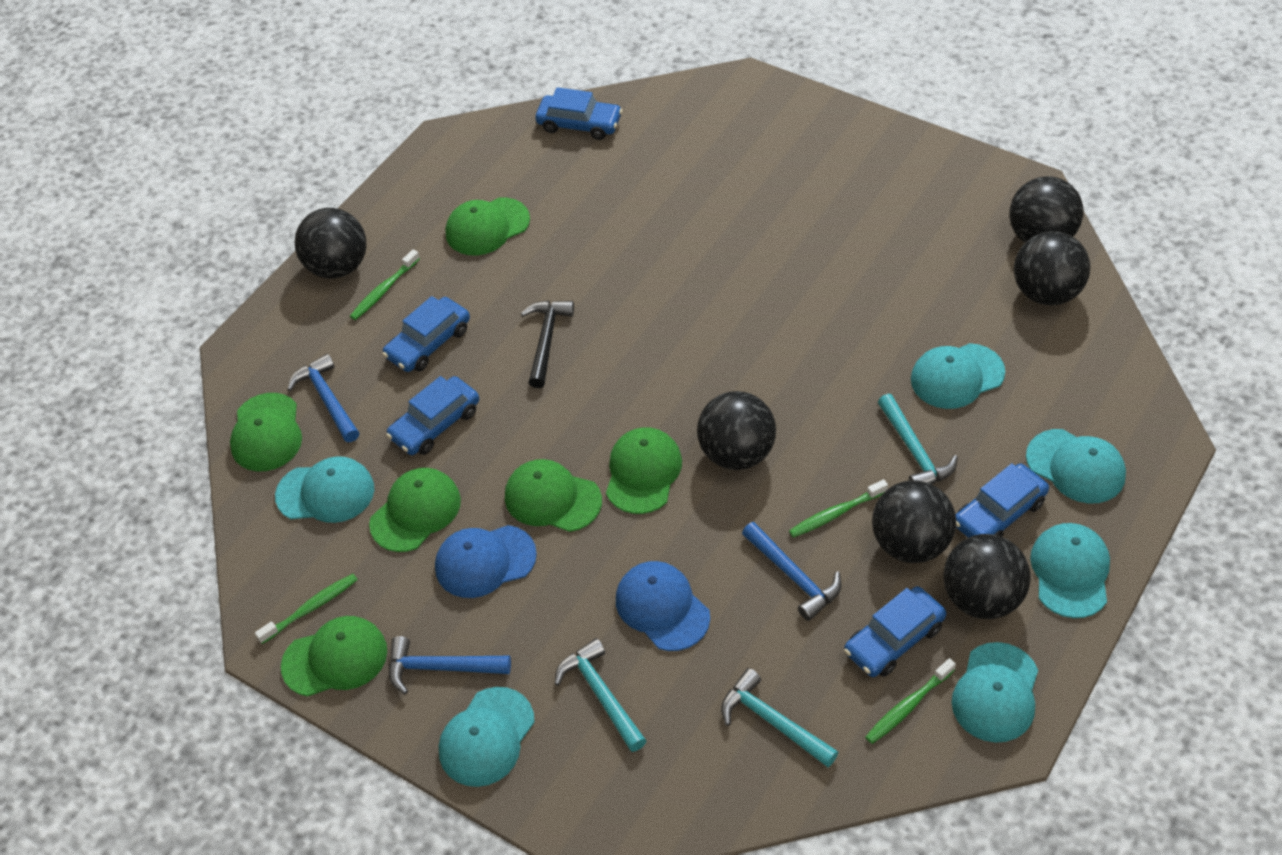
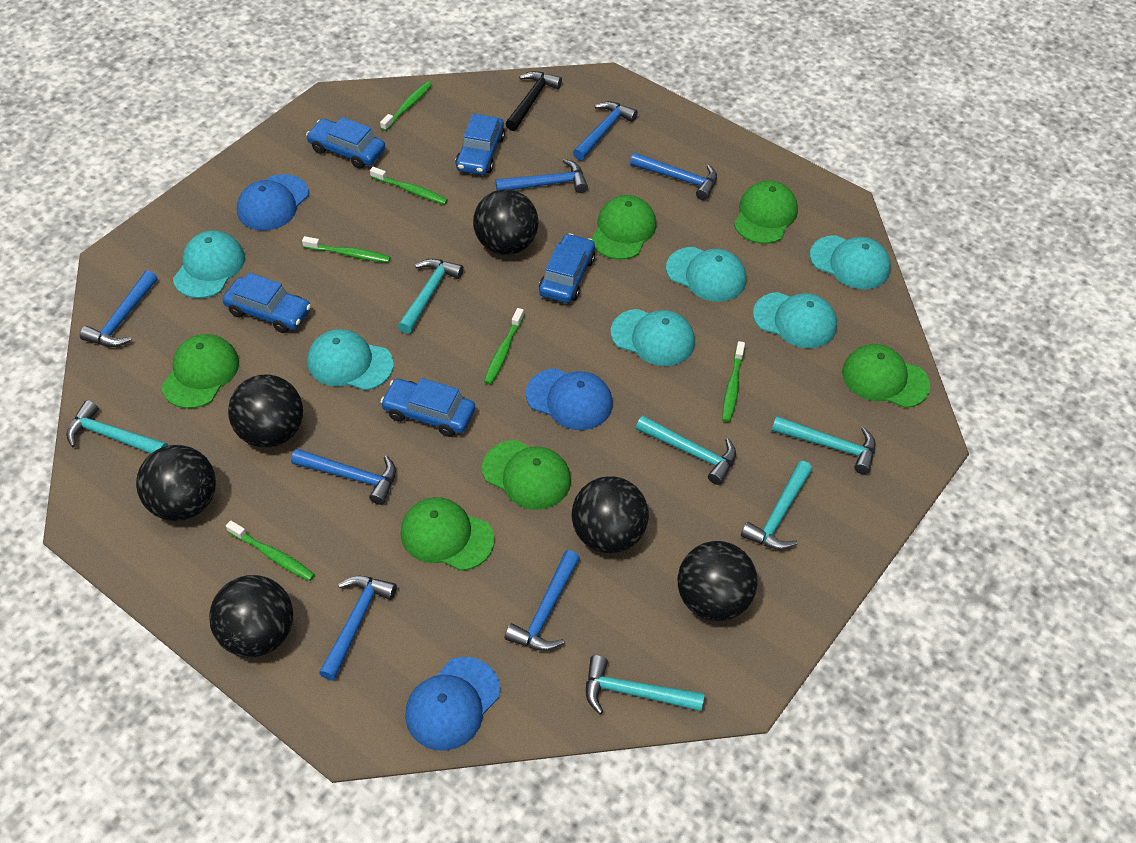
blue cap: [435,525,537,598] [616,561,710,651] = 2 -> [237,174,309,231] [405,657,500,751] [526,368,613,430] = 3
blue hammer: [287,354,359,442] [389,636,511,694] [742,522,842,621] = 3 -> [80,270,157,347] [291,449,396,505] [319,576,397,681] [495,159,588,193] [505,550,580,651] [573,101,638,161] [630,153,717,200] = 7
green toothbrush: [255,574,358,644] [350,249,420,320] [789,479,888,538] [865,658,956,744] = 4 -> [226,520,315,581] [302,236,391,263] [370,167,448,205] [380,81,432,131] [484,308,524,385] [722,341,745,422] = 6
turquoise hammer: [554,638,647,752] [721,668,839,767] [878,394,958,484] = 3 -> [66,400,168,454] [398,259,464,334] [586,655,705,714] [636,416,736,485] [741,461,812,550] [772,416,876,474] = 6

